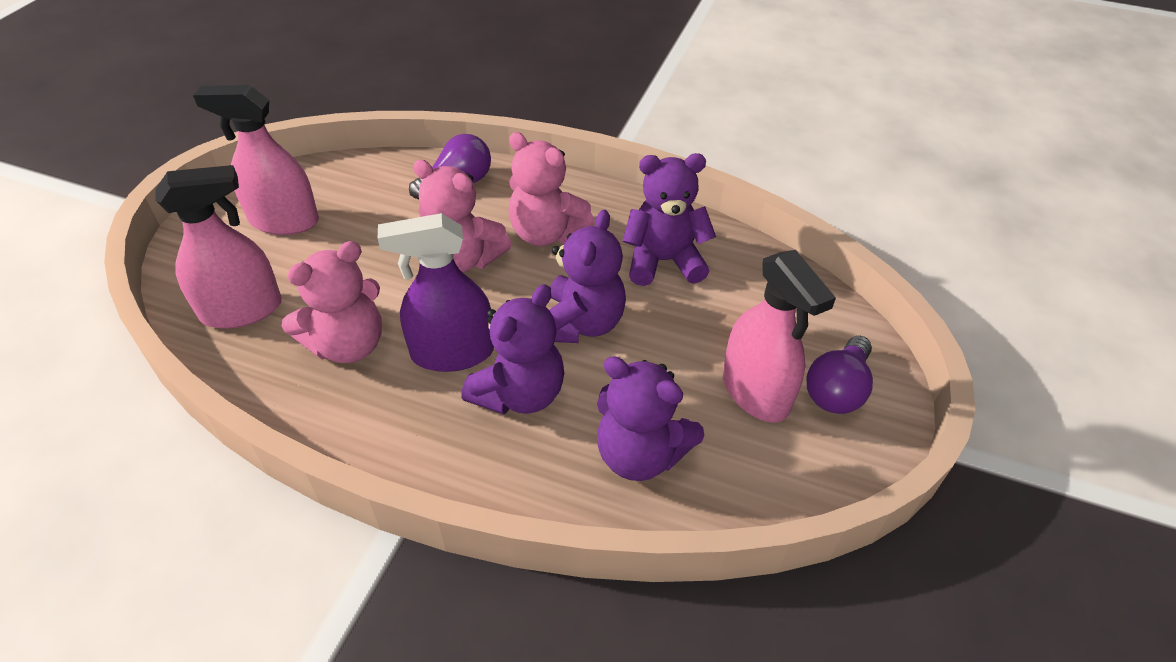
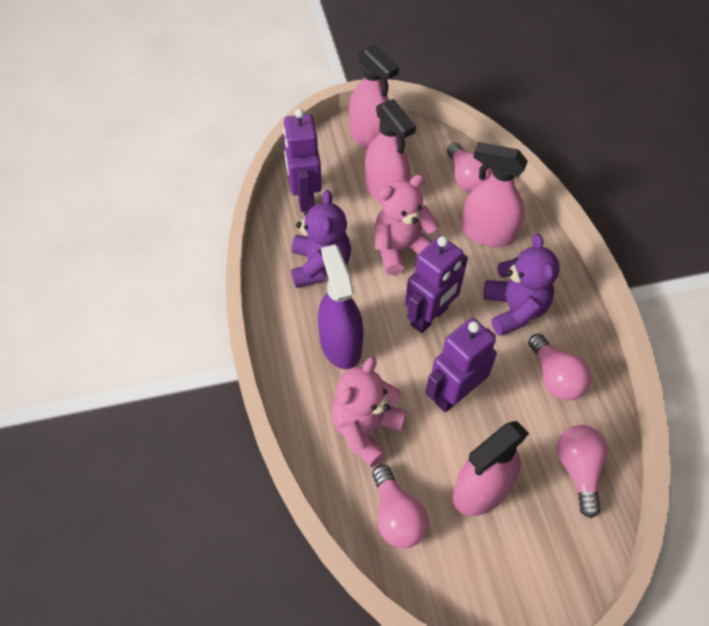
pink light bulb: none = 0 -> [372,465,429,548] [447,143,493,192] [528,334,591,400] [557,425,607,518] = 4
pink spray bottle: [155,165,282,329] [193,85,319,235] [723,250,836,422] = 3 -> [349,44,399,150] [365,99,416,204] [453,421,529,516] [462,142,528,247] = 4
pink teddy bear: [282,241,382,363] [413,159,512,273] [509,132,595,246] = 3 -> [331,357,407,467] [375,174,439,275] = 2
purple light bulb: [409,134,491,199] [807,336,873,414] = 2 -> none = 0
purple robot: none = 0 -> [283,108,322,212] [405,236,468,333] [425,318,497,412] = 3
purple teddy bear: [461,284,564,414] [549,209,626,343] [597,356,704,481] [623,153,716,286] = 4 -> [291,190,351,288] [484,234,560,336] = 2

